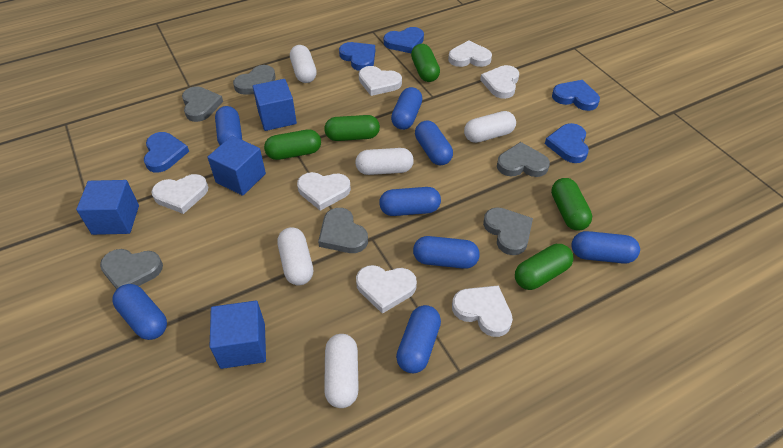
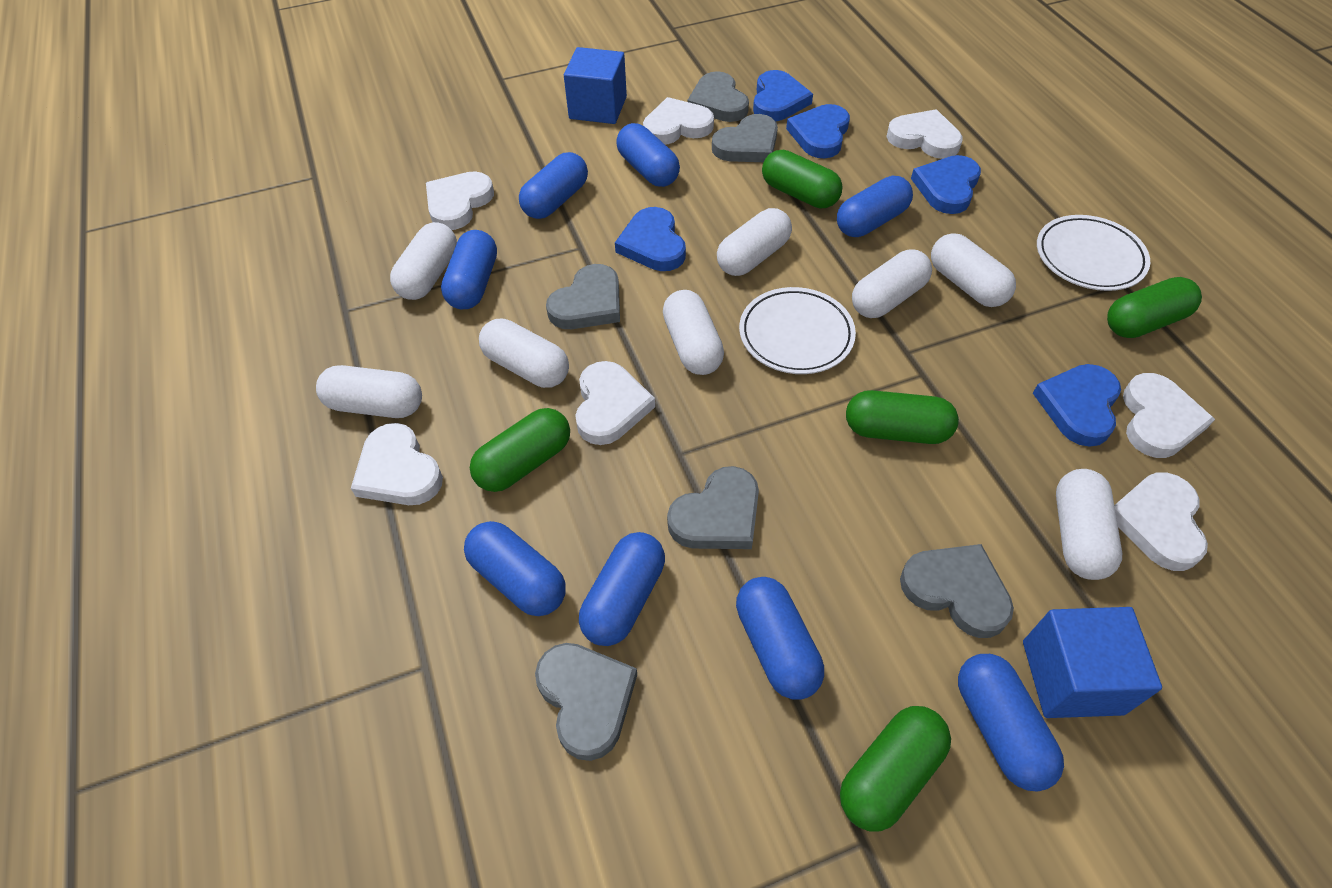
blue cube: [76,180,139,235] [208,136,266,196] [210,301,266,369] [253,79,297,131] = 4 -> [564,47,627,124] [1023,607,1162,718] = 2
white capsule: [277,227,313,285] [290,45,317,83] [324,334,359,408] [355,148,414,175] [464,111,516,143] = 5 -> [316,365,422,418] [390,222,457,300] [479,319,569,388] [663,290,724,375] [717,208,792,276] [852,249,932,318] [931,233,1016,307] [1056,469,1122,580] = 8
white plate: none = 0 -> [739,287,856,374] [1037,215,1150,291] = 2

